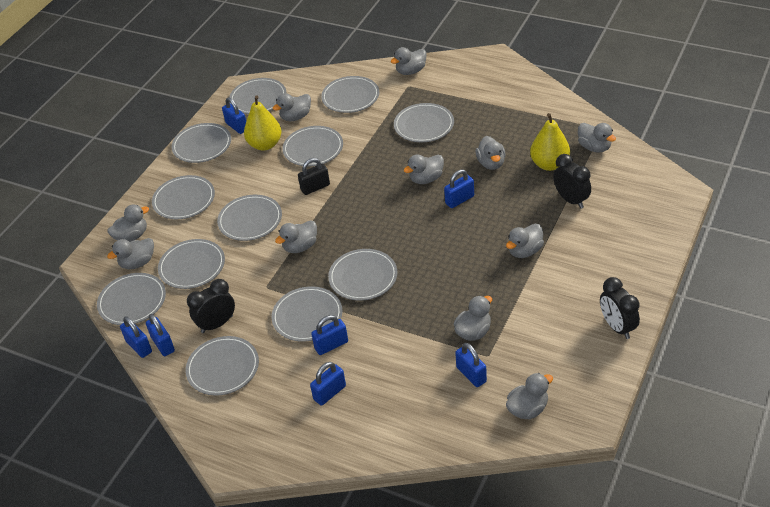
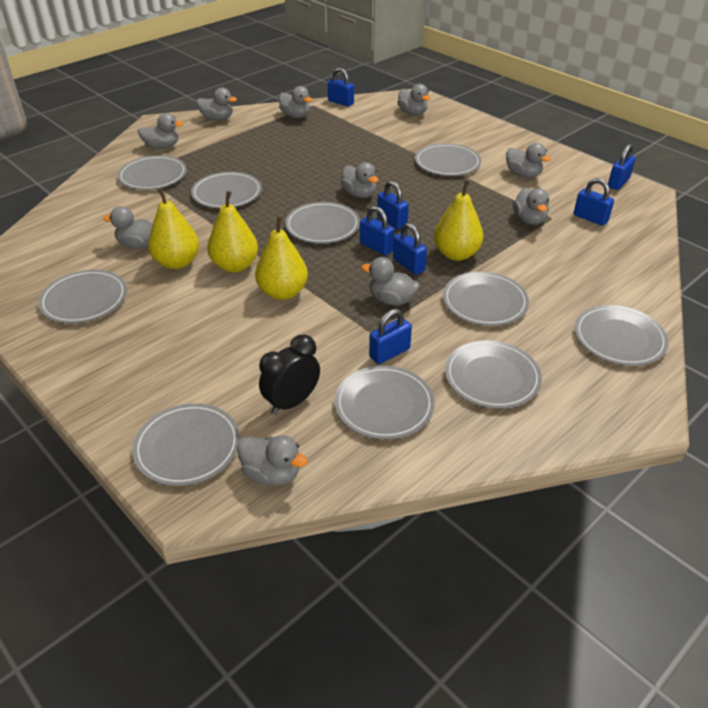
black clock: [187,279,235,333] [553,154,591,209] [600,277,640,339] = 3 -> [259,335,320,415] = 1
black padlock: [298,158,330,195] = 1 -> none = 0
grey duck: [107,205,149,242] [107,238,154,269] [273,93,311,121] [275,220,317,253] [390,47,427,75] [404,154,444,184] [454,296,492,341] [476,136,506,170] [506,224,544,258] [506,373,553,419] [578,123,616,153] = 11 -> [103,206,153,249] [138,113,184,149] [197,87,237,121] [237,435,308,486] [279,86,313,118] [341,162,379,198] [361,257,420,305] [397,84,430,115] [506,143,551,178] [513,188,549,225] = 10
grey plate: [97,273,166,325] [152,175,215,219] [158,239,225,289] [171,123,231,163] [186,336,259,396] [217,195,282,241] [229,78,286,114] [272,287,342,342] [282,126,343,166] [321,76,379,113] [328,249,398,300] [394,103,454,142] = 12 -> [38,270,127,323] [118,155,187,190] [132,404,240,486] [191,172,262,208] [285,202,360,244] [335,366,434,439] [415,143,481,176] [443,272,529,326] [445,340,542,409] [575,305,669,366] = 10
yellow pear: [244,95,282,150] [530,113,570,171] = 2 -> [148,188,199,269] [207,191,258,273] [255,216,308,300] [434,180,483,261] = 4

